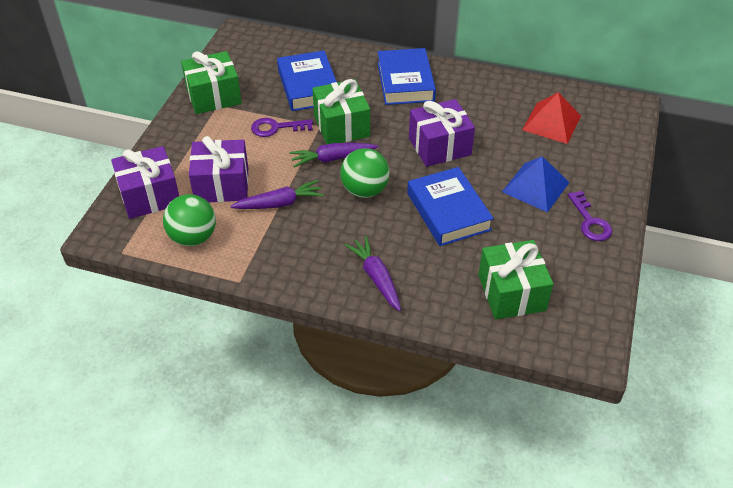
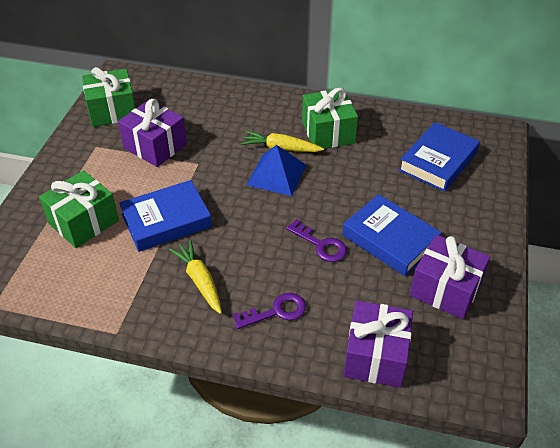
green ball: [163,194,216,246] [340,148,390,198] = 2 -> none = 0
purple carrot: [230,180,324,209] [290,143,378,167] [345,236,401,311] = 3 -> none = 0
red pyramid: [522,92,581,144] = 1 -> none = 0
yellow carrot: none = 0 -> [169,240,222,314] [241,131,324,152] = 2

